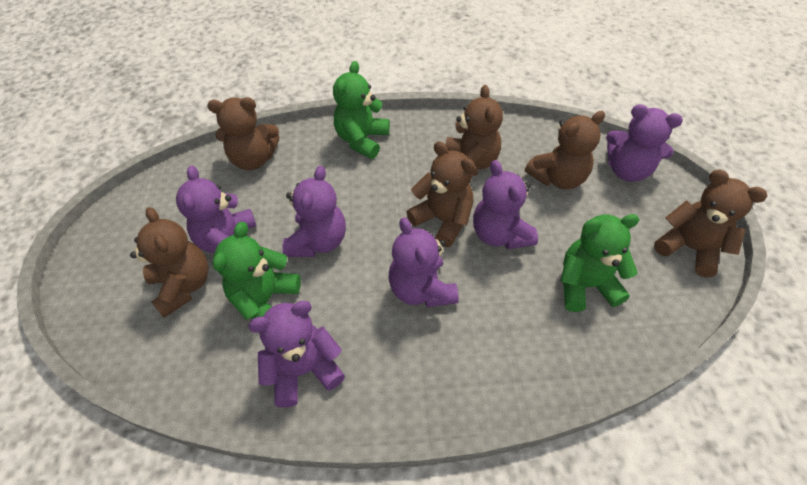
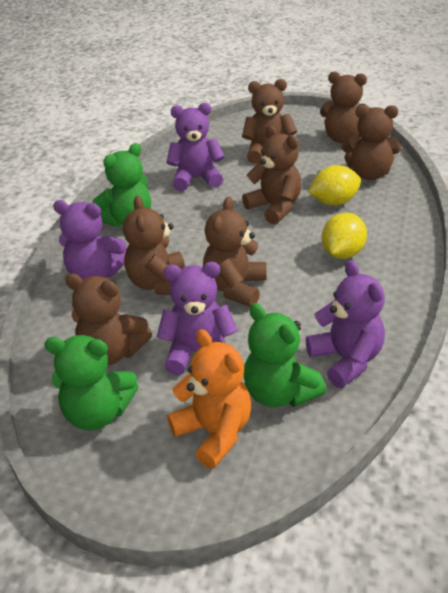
brown teddy bear: [130,207,209,318] [207,97,279,170] [407,141,476,247] [445,85,503,176] [525,111,605,189] [654,170,767,277] = 6 -> [65,273,152,365] [123,196,185,295] [203,197,267,307] [242,79,297,164] [242,125,302,224] [320,71,369,144] [342,105,401,180] = 7
orange teddy bear: none = 0 -> [167,329,251,469] = 1
purple teddy bear: [176,166,257,253] [248,301,345,408] [283,166,346,257] [388,217,459,307] [473,160,538,249] [606,104,683,182] = 6 -> [53,200,126,280] [157,262,238,375] [166,103,225,191] [306,260,385,388] = 4
yellow lemon: none = 0 -> [308,165,361,206] [322,213,367,259] = 2

